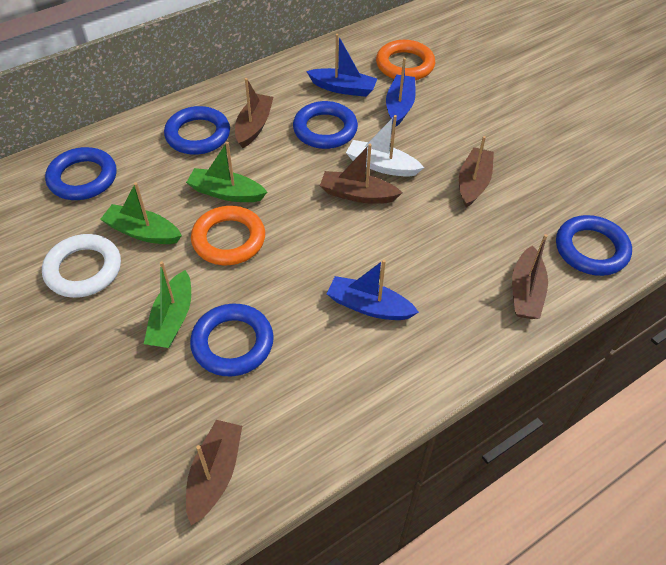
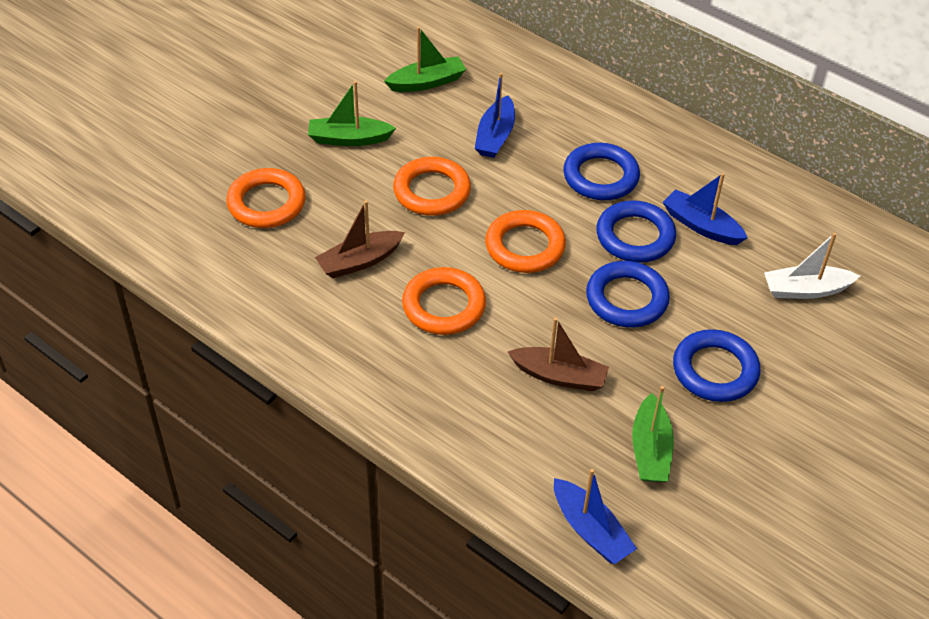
blue ring: [45,147,116,200] [164,106,230,155] [190,304,274,376] [293,101,358,149] [556,215,632,276] = 5 -> [563,143,640,200] [586,261,670,328] [596,200,676,263] [673,329,760,402] = 4
brown boat: [186,420,242,526] [235,78,274,148] [320,144,402,204] [459,136,494,207] [512,234,548,319] = 5 -> [315,200,405,278] [508,317,609,391] = 2
orange ring: [191,206,265,265] [376,40,435,80] = 2 -> [226,168,306,228] [393,157,471,216] [402,267,486,335] [485,210,566,273] = 4
white ring: [42,234,121,298] = 1 -> none = 0

